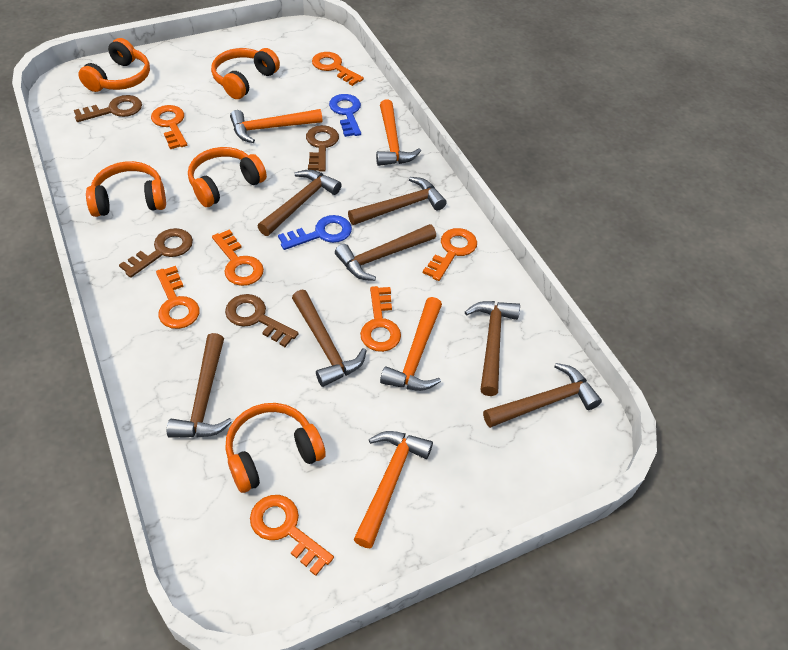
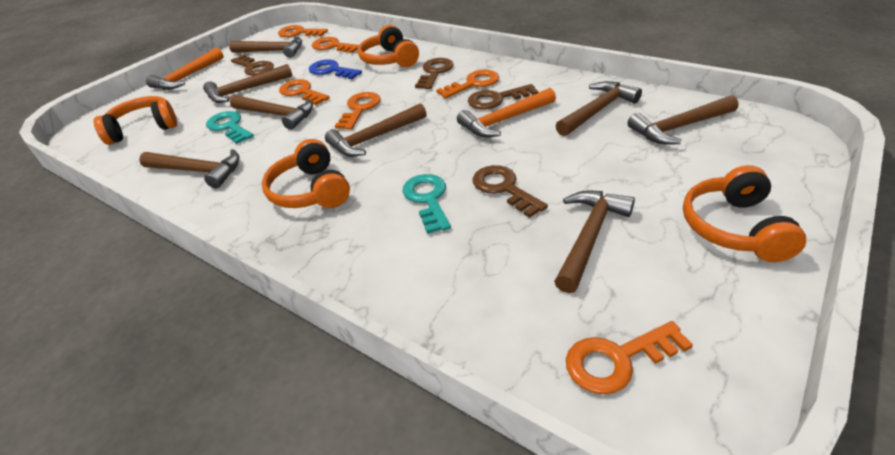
blue key: [278,215,352,250] [329,94,361,137] = 2 -> [309,59,362,79] = 1
brown hammer: [167,333,233,438] [257,170,342,236] [292,290,367,387] [335,224,436,281] [348,177,447,225] [465,301,520,396] [483,363,602,428] = 7 -> [139,149,240,188] [203,64,292,103] [229,36,302,58] [230,95,313,130] [325,103,427,157] [554,191,635,293] [556,81,642,136] [628,95,738,145] = 8
orange hammer: [230,109,322,143] [353,431,433,549] [376,99,421,166] [380,297,442,391] = 4 -> [146,48,224,90] [457,88,556,137] = 2
orange headphones: [78,38,150,92] [86,161,166,217] [188,147,267,207] [211,48,280,99] [225,403,326,493] = 5 -> [93,96,177,145] [262,139,350,208] [358,25,419,67] [683,165,806,262] = 4
orange key: [151,105,187,149] [156,266,200,329] [212,229,264,286] [250,495,334,576] [312,52,364,86] [360,286,401,352] [423,228,477,281] = 7 -> [278,25,328,37] [279,79,330,105] [312,37,359,53] [335,92,381,130] [436,69,499,98] [566,321,693,394] = 6
turquoise key: none = 0 -> [206,111,254,144] [402,174,451,234] = 2

